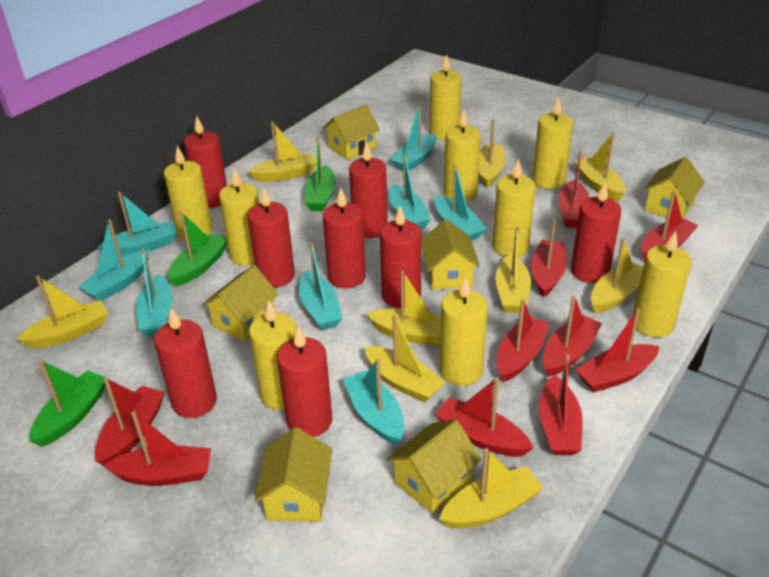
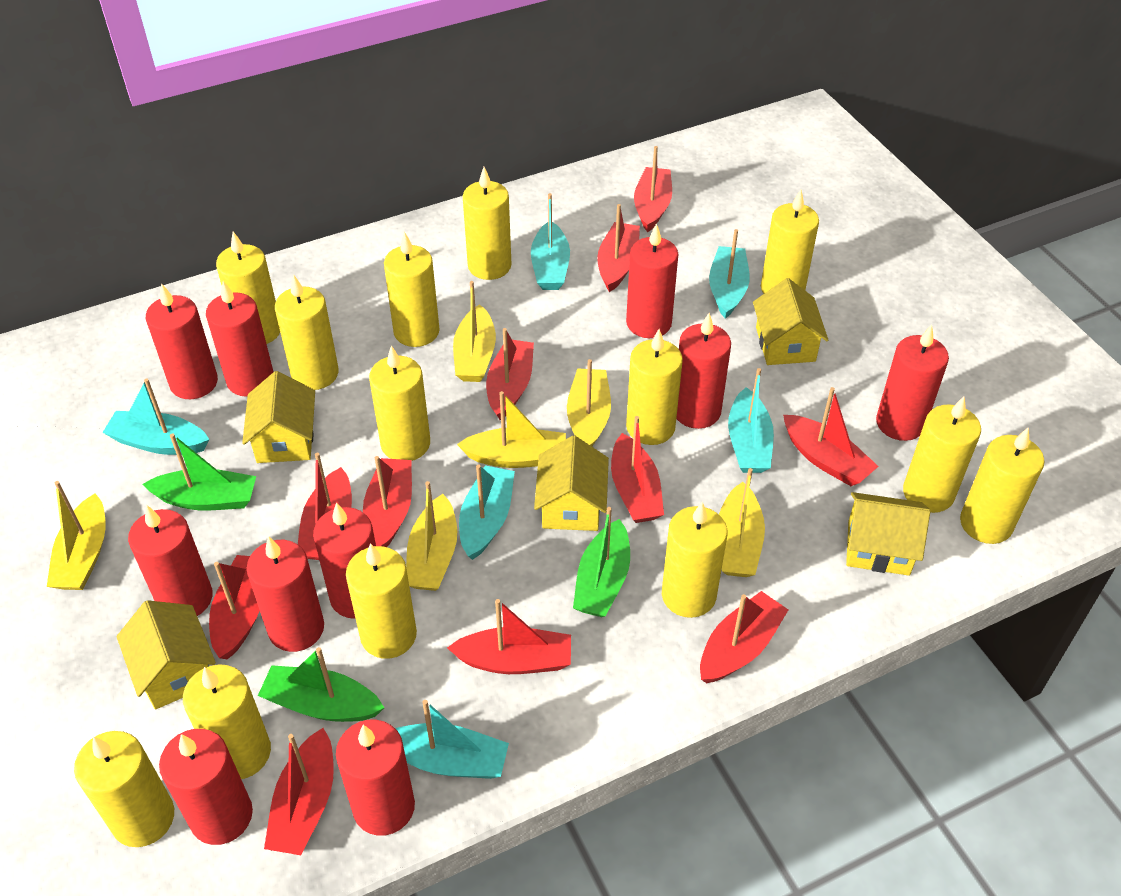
red boat: [95,377,165,465] [103,411,211,486] [435,377,533,457] [497,299,550,382] [531,219,567,298] [539,354,583,455] [543,295,602,377] [558,150,590,228] [575,308,659,392] [641,191,699,262] = 10 -> [209,555,260,660] [264,728,334,855] [298,453,352,560] [363,456,412,547] [447,599,571,674] [486,328,534,420] [597,204,640,292] [611,416,664,523] [634,146,672,232] [700,591,788,683] [783,387,879,486] = 11
red candle: [154,308,217,418] [184,116,227,208] [247,188,295,287] [277,326,332,437] [323,188,366,289] [349,142,388,238] [380,206,421,308] [571,182,621,283] = 8 -> [128,505,213,616] [146,283,218,399] [159,729,253,845] [206,281,274,397] [247,536,324,652] [313,502,376,619] [336,720,415,836] [626,223,678,338] [676,313,731,429] [876,324,949,441] = 10
turquoise boat: [79,220,150,301] [97,192,177,257] [136,248,173,336] [299,243,342,330] [343,358,404,445] [389,154,431,229] [390,102,437,171] [434,165,487,240] = 8 -> [102,378,210,455] [395,700,509,779] [459,465,515,560] [531,193,570,290] [709,229,750,319] [728,368,774,473] = 6
yellow boat: [16,276,108,348] [248,121,317,182] [365,314,446,403] [366,271,441,345] [439,448,544,529] [479,120,506,188] [495,226,531,313] [574,132,626,201] [591,238,643,313] = 9 -> [47,481,106,590] [406,481,457,591] [453,281,496,382] [457,391,566,468] [567,359,611,446] [719,468,765,577] = 6
yellow candle: [164,146,213,241] [219,168,259,266] [249,300,297,410] [430,54,462,140] [440,277,488,386] [444,110,481,202] [492,159,536,257] [532,97,573,189] [633,231,692,337] = 9 -> [74,731,174,847] [183,664,271,779] [216,232,280,344] [275,274,339,390] [346,543,417,659] [369,345,430,461] [384,232,440,347] [463,167,511,280] [626,329,683,445] [662,502,728,618] [761,190,819,294] [903,396,981,513] [960,427,1044,544] = 13
yellow house: [202,265,279,342] [254,427,332,522] [323,105,380,160] [386,420,482,514] [421,219,480,290] [643,157,705,218] = 6 -> [117,600,216,709] [242,371,315,463] [534,436,609,531] [753,278,828,365] [846,492,930,576] = 5

